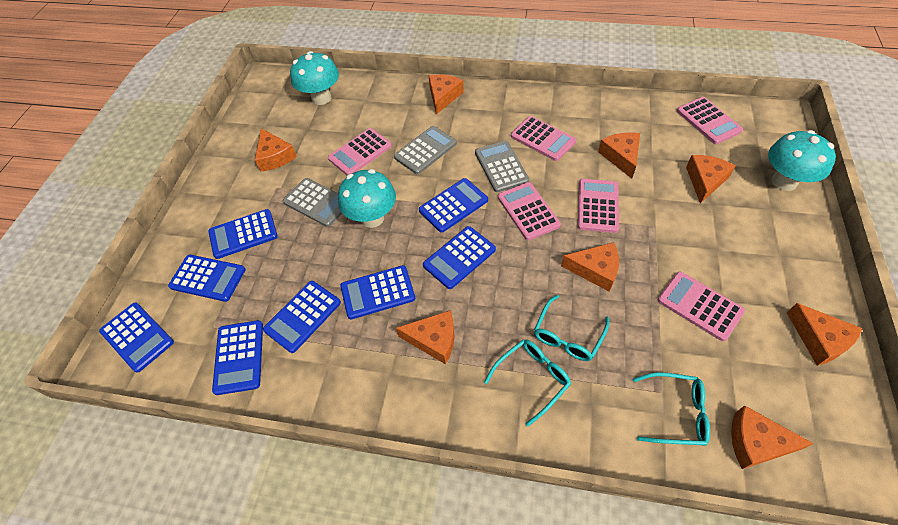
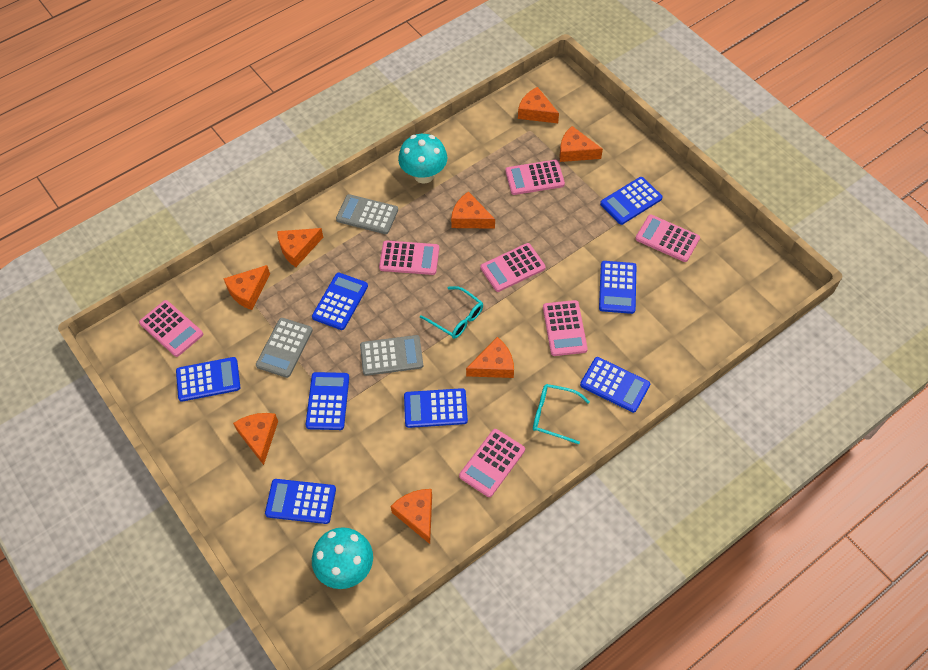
pink calculator: [328,128,392,175] [498,182,561,241] [511,116,576,161] [578,179,619,233] [658,271,745,342] [677,97,743,144] = 6 -> [139,300,203,357] [379,240,439,275] [459,429,525,497] [480,243,546,292] [505,160,565,195] [543,300,588,356] [635,215,700,262] = 7
turquoise glasses: [484,339,571,427] [534,295,609,361] [633,372,710,446] = 3 -> [420,286,483,339] [533,384,590,444] = 2
turquoise mushroom: [290,51,339,105] [338,169,396,228] [768,130,836,191] = 3 -> [312,527,373,589] [398,134,447,184] = 2

